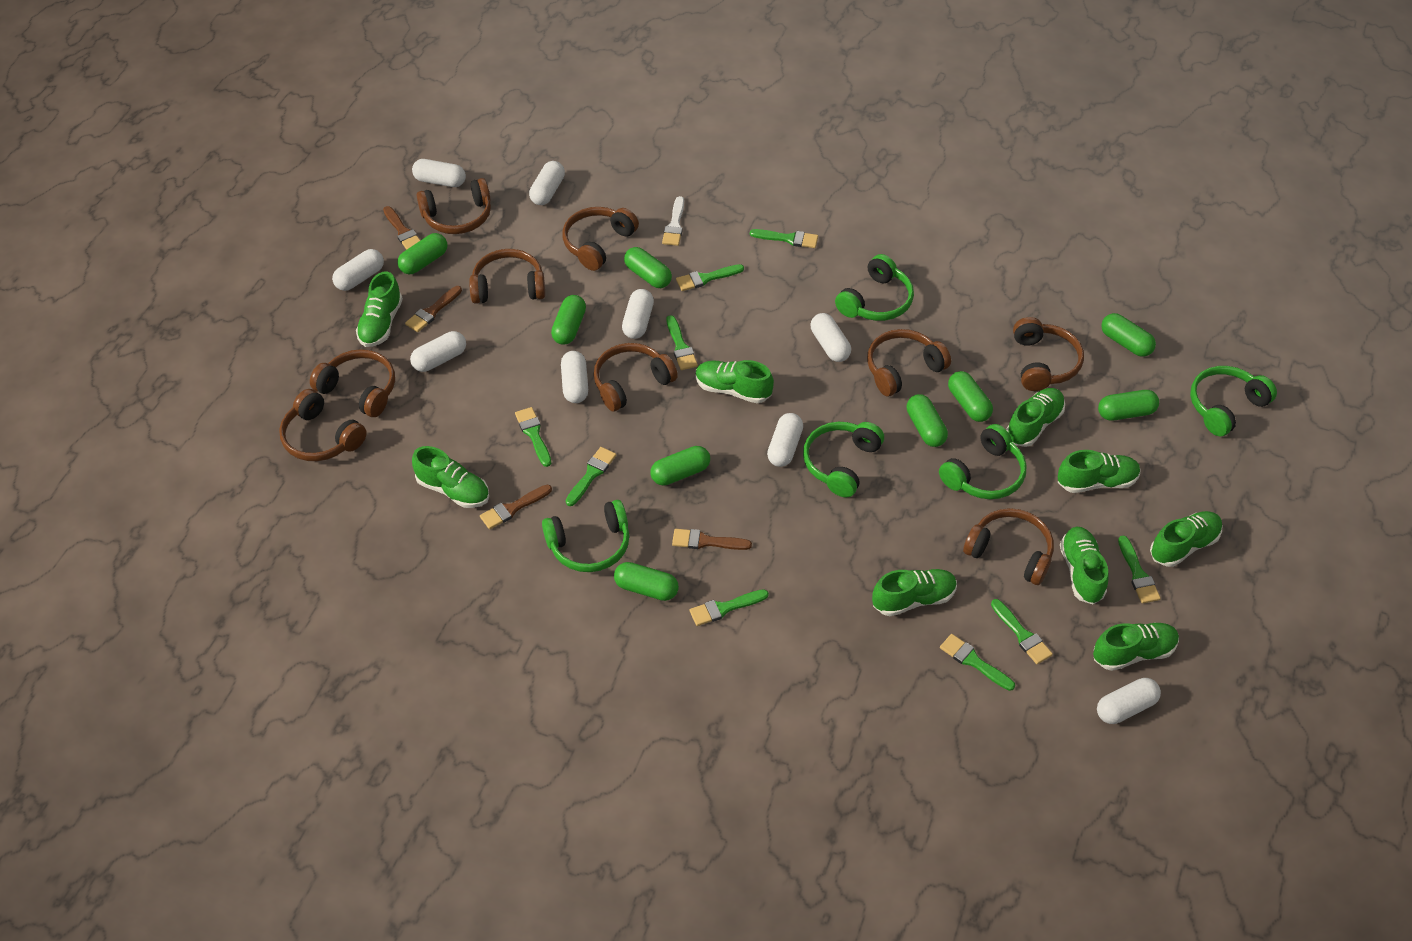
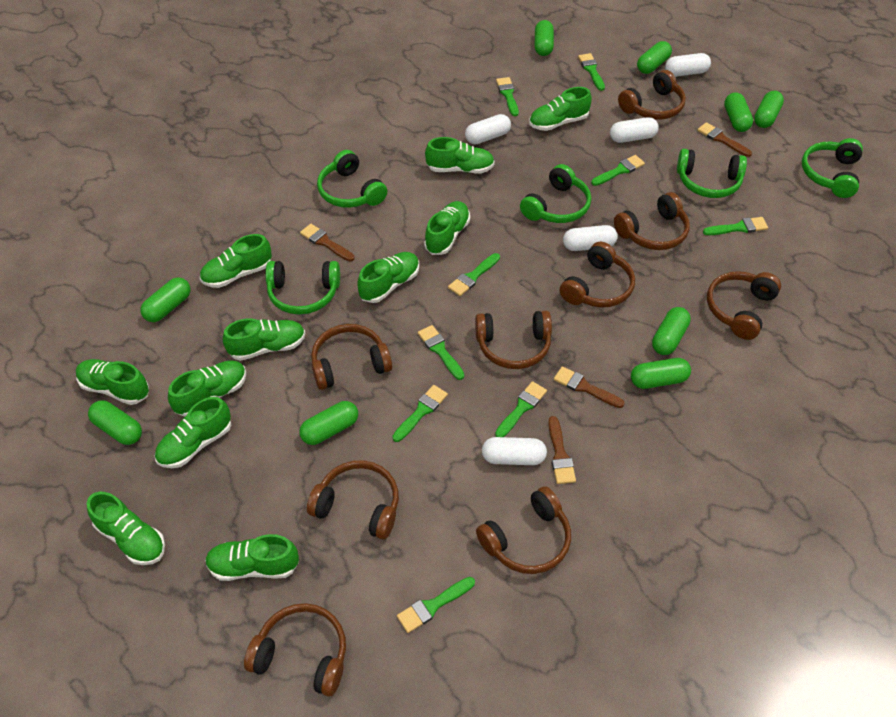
green shoe: [356,272,403,347] [412,446,489,508] [695,360,774,403] [872,569,957,616] [1006,388,1065,447] [1058,450,1141,493] [1060,527,1109,604] [1093,623,1179,671] [1150,511,1222,567] = 9 -> [76,359,149,405] [87,492,165,565] [155,397,231,468] [168,360,246,417] [200,234,272,288] [205,534,299,581] [223,318,306,361] [357,252,419,303] [424,201,470,255] [425,137,495,173] [529,87,592,131] = 11
white brush: [662,196,684,246] = 1 -> none = 0
white capsule: [332,249,384,291] [410,331,466,372] [412,159,466,187] [529,161,565,205] [561,351,588,403] [622,289,654,339] [767,413,803,467] [811,313,851,362] [1097,678,1161,724] = 9 -> [465,114,511,144] [482,437,547,465] [563,225,618,251] [610,117,659,143] [665,53,711,77] = 5

